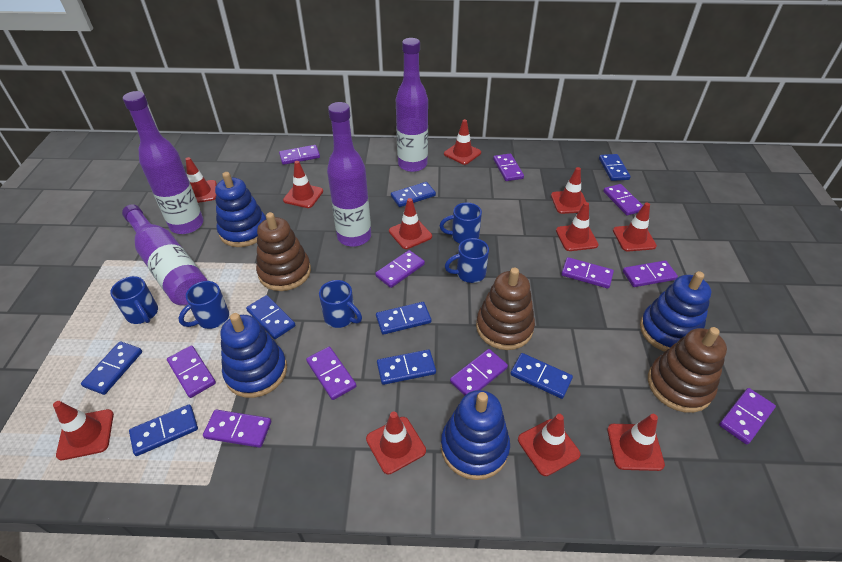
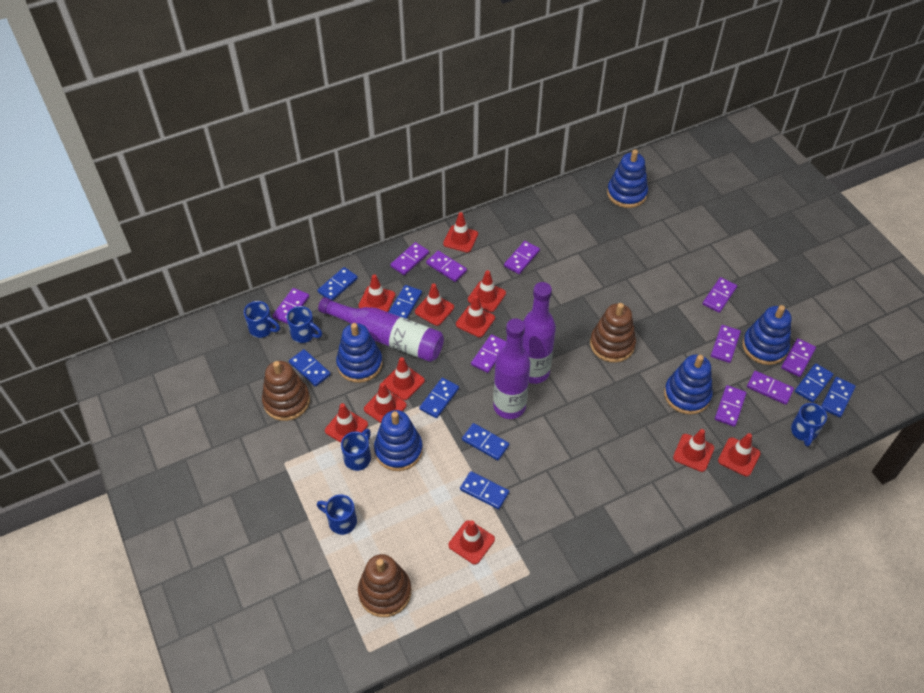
blue stacking toy: [215,172,266,247] [220,313,287,398] [441,390,510,480] [640,271,711,352] = 4 -> [336,323,383,383] [374,410,423,471] [607,149,648,208] [664,354,713,415] [742,305,791,365] = 5
purple bottle: [122,204,207,305] [123,91,203,234] [327,102,371,247] [396,38,428,172] = 4 -> [318,297,444,362] [493,318,530,419] [523,282,556,384] = 3
purple domino: [167,345,216,398] [203,410,271,448] [279,145,320,165] [306,347,356,400] [375,250,425,288] [450,349,508,396] [493,154,524,181] [561,257,614,289] [603,184,643,216] [623,260,678,287] [719,388,776,445] = 11 -> [272,288,310,324] [390,242,429,275] [426,251,467,282] [471,334,506,373] [504,241,540,274] [703,277,737,313] [711,325,741,363] [715,385,747,427] [747,371,794,405] [781,338,816,377] = 10

